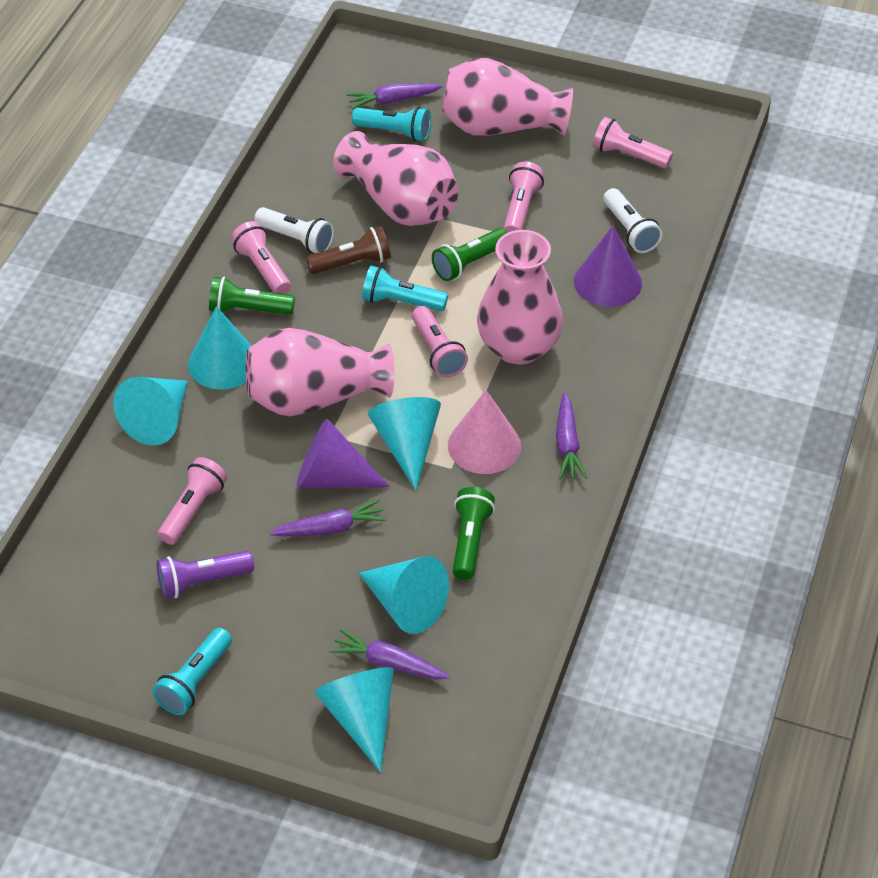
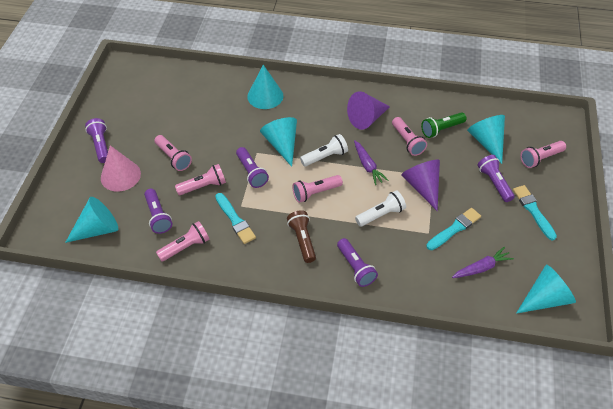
green flashlight: [209,277,295,315] [432,228,508,281] [453,487,495,580] = 3 -> [421,112,467,138] = 1
pink flashlight: [158,457,227,545] [230,221,291,294] [412,306,468,377] [503,162,544,232] [593,117,673,168] = 5 -> [154,135,192,171] [156,221,210,262] [175,164,226,195] [292,175,343,203] [392,117,427,156] [520,141,566,168] = 6
pink vase: [246,328,394,416] [334,131,458,226] [442,58,573,136] [477,230,563,365] = 4 -> none = 0
purple carrot: [269,499,387,536] [329,629,450,679] [347,83,443,110] [556,392,587,479] = 4 -> [354,140,388,185] [452,247,514,278] = 2
purple flashlight: [157,551,254,599] = 1 -> [85,118,108,163] [144,189,172,234] [236,147,269,188] [337,238,378,287] [478,155,515,202] = 5
turquoise brush: none = 0 -> [215,193,256,244] [426,208,481,250] [513,185,557,241] = 3
turquoise flashlight: [152,628,232,715] [352,107,431,142] [362,265,448,311] = 3 -> none = 0

